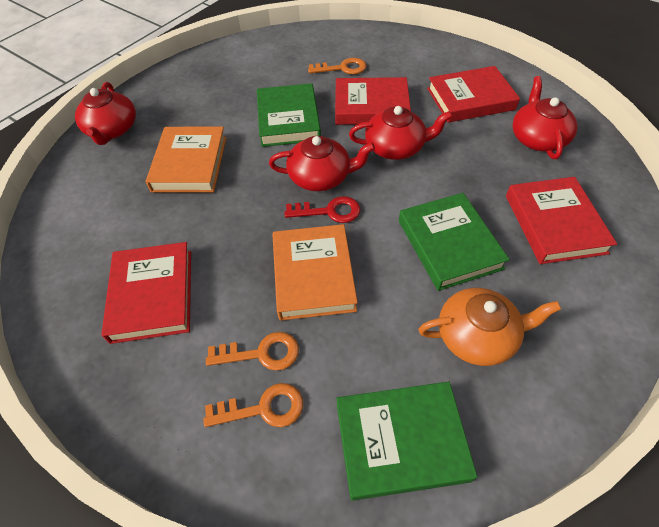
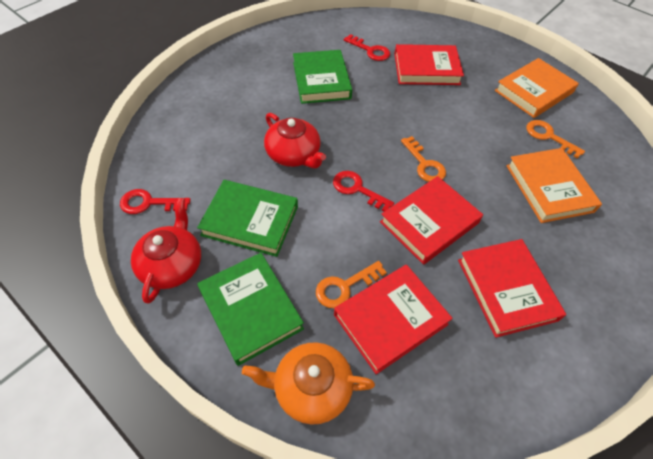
red key: [284,196,360,223] = 1 -> [120,189,191,214] [333,171,394,212] [344,34,390,61] = 3
red teapot: [75,82,136,145] [269,136,375,191] [349,106,452,160] [512,76,577,159] = 4 -> [131,198,201,304] [264,113,326,168] = 2

